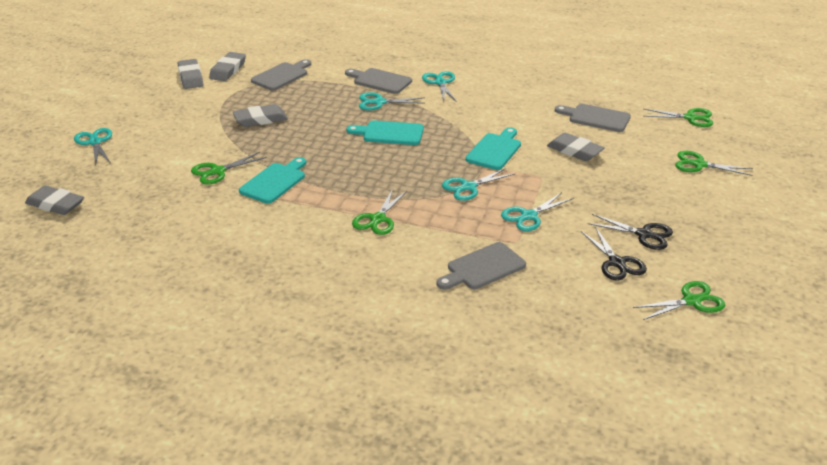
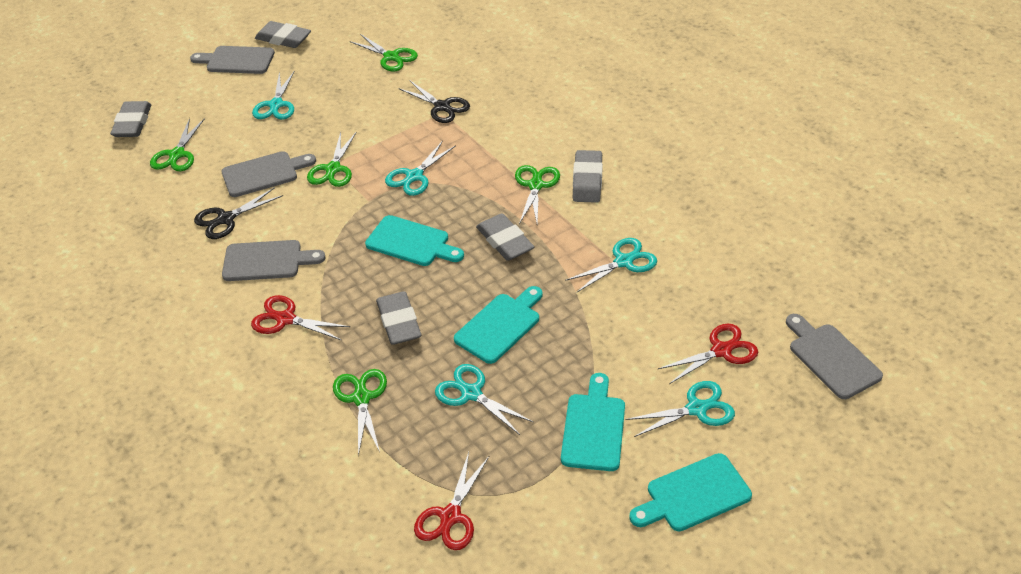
red scissors: none = 0 -> [251,295,350,340] [414,452,489,550] [658,324,758,384] = 3
turquoise cutting board: [239,157,306,204] [347,120,424,145] [465,127,521,170] = 3 -> [365,215,464,266] [454,286,543,364] [561,373,625,471] [629,453,752,531] = 4

